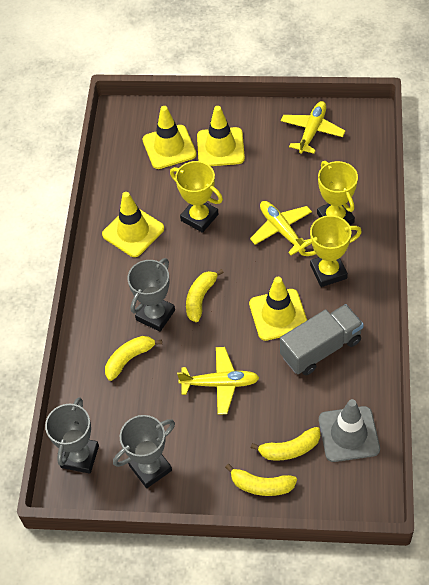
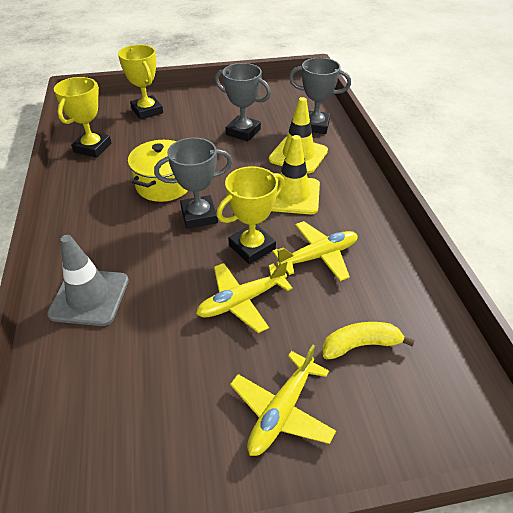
grey truck: [280,304,364,375] = 1 -> none = 0
yellow banana: [105,336,162,381] [186,269,224,322] [225,464,297,496] [251,427,320,461] = 4 -> [322,322,415,359] = 1
yellow pot: none = 0 -> [128,140,188,202] = 1
yellow traffic cone: [102,192,164,257] [142,106,196,169] [197,106,245,166] [249,277,307,341] = 4 -> [269,97,328,174] [272,135,320,214] = 2

